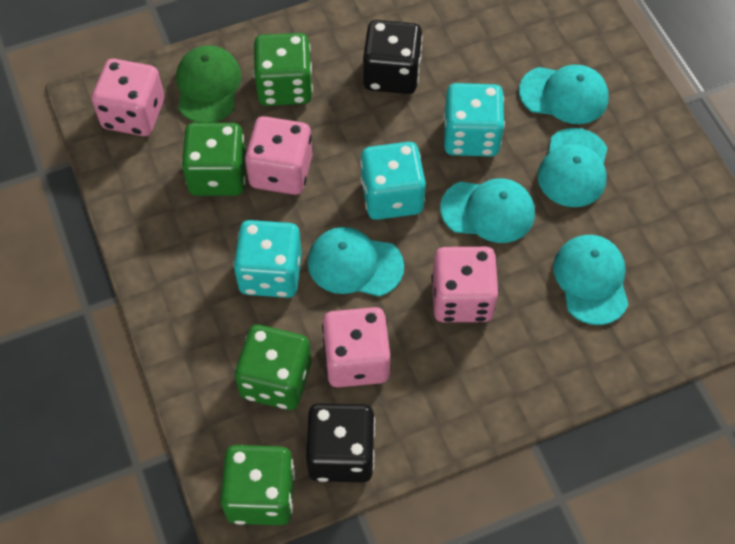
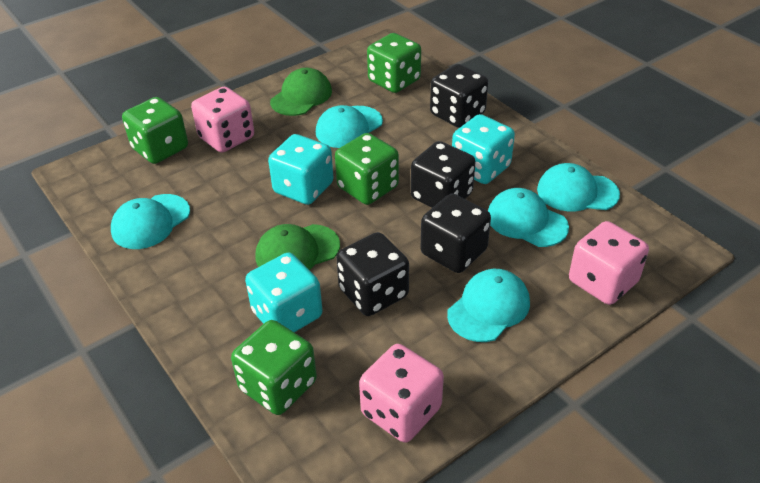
black dice: [306,403,375,483] [363,20,423,94] = 2 -> [336,232,409,316] [411,141,475,208] [421,194,491,273] [430,64,488,128] = 4
green cap: [176,45,242,123] = 1 -> [255,224,340,270] [270,68,332,116] = 2
pink dice: [92,59,164,136] [245,116,312,195] [322,307,390,387] [431,247,499,322] = 4 -> [191,87,254,153] [359,344,444,443] [569,221,649,305] = 3

